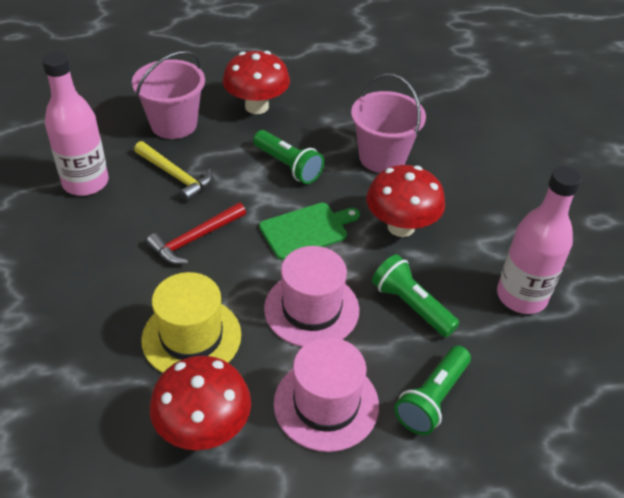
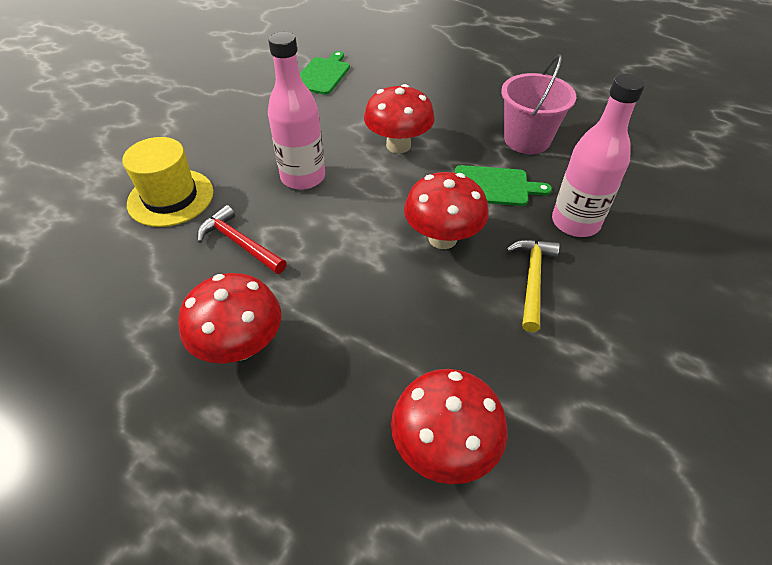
green cutting board: [259,203,360,260] = 1 -> [300,51,350,95] [455,165,552,206] = 2
green flashlight: [253,130,324,184] [372,254,460,337] [394,346,471,435] = 3 -> none = 0
pink bucket: [132,51,205,139] [351,73,426,173] = 2 -> [501,54,576,154] = 1
pink hat: [264,246,359,347] [274,337,379,452] = 2 -> none = 0
red mushroom: [150,356,251,450] [223,51,290,114] [366,165,445,237] = 3 -> [178,273,281,363] [364,84,435,154] [391,369,507,484] [404,172,489,249] = 4

